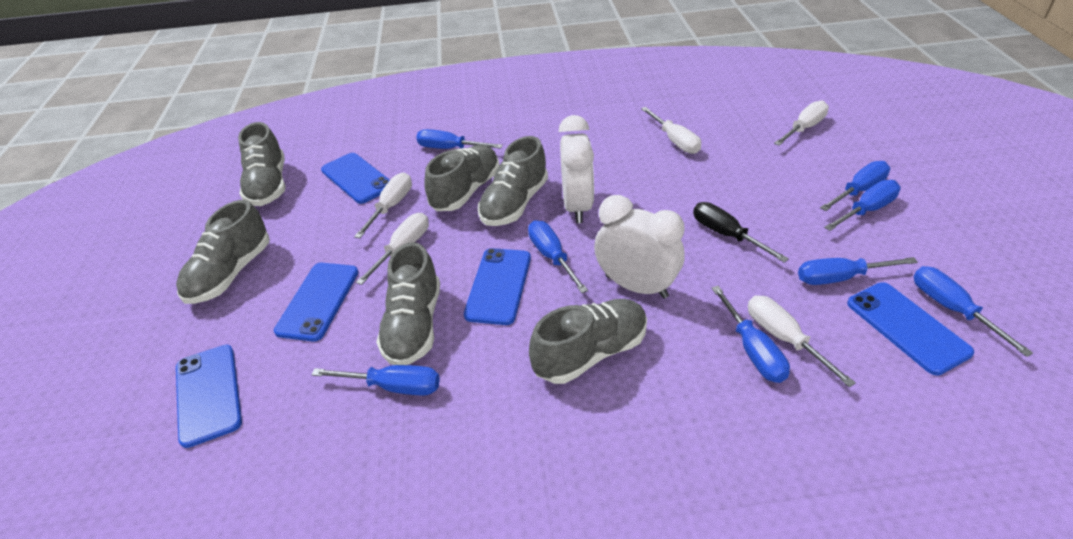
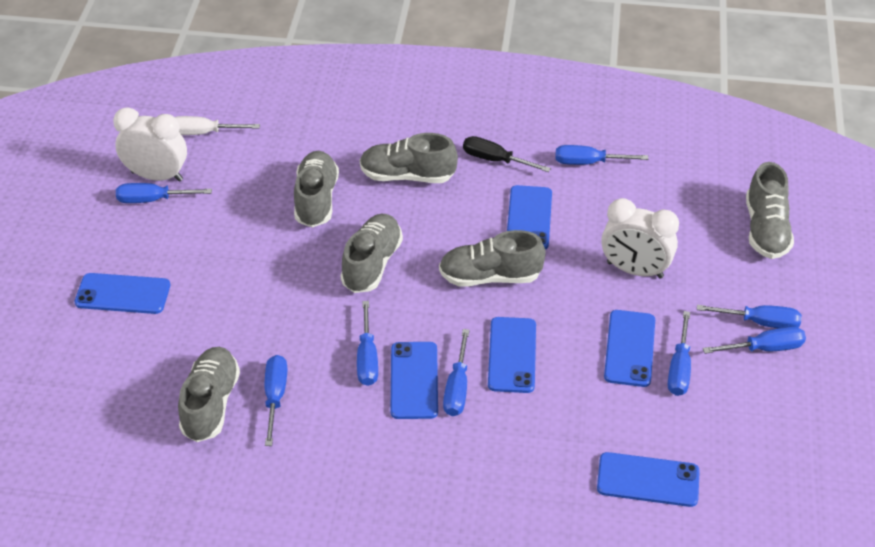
blue phone: [176,345,242,448] [274,263,358,341] [321,153,390,204] [464,248,531,325] [847,282,974,375] = 5 -> [75,273,170,314] [391,342,438,419] [488,317,536,393] [507,185,552,249] [597,452,700,507] [604,310,655,387] = 6
white screwdriver: [354,173,412,238] [356,213,429,285] [641,107,701,154] [748,295,856,387] [774,100,829,146] = 5 -> [175,116,260,135] = 1

